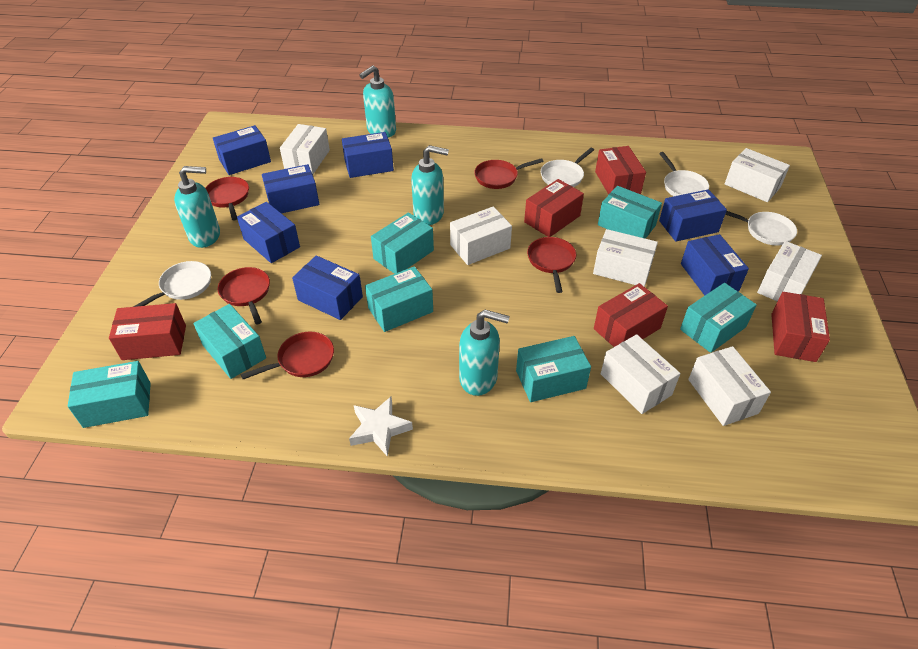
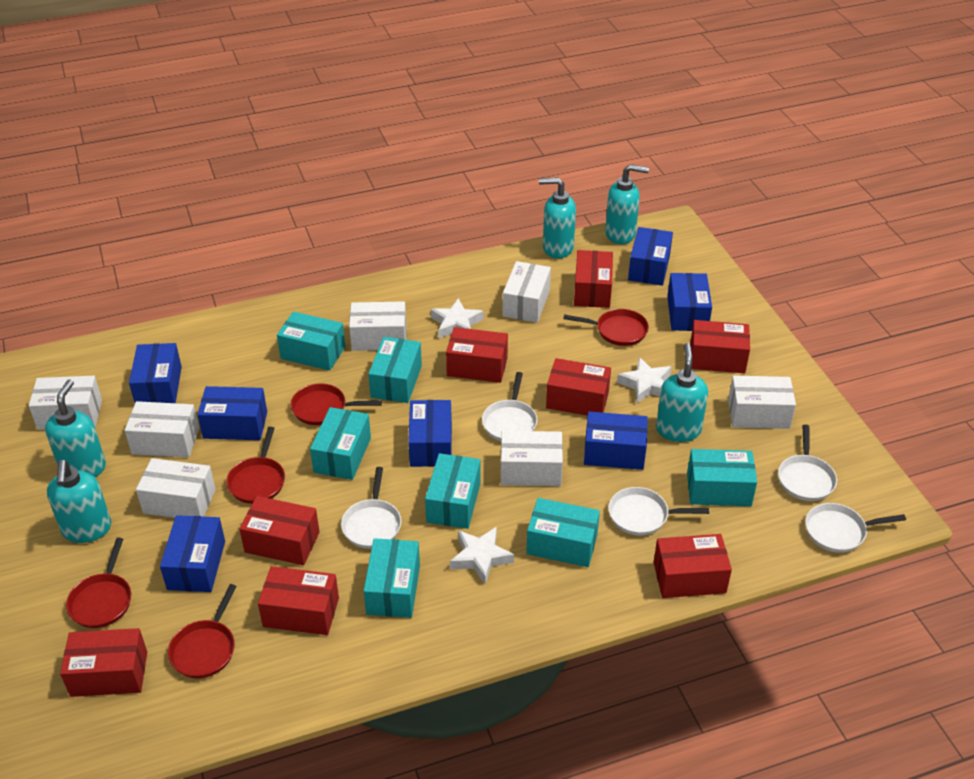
red box: [109,303,186,360] [524,179,584,237] [594,283,668,347] [595,146,646,195] [771,292,830,362] = 5 -> [60,628,147,697] [239,496,319,565] [258,566,339,635] [446,327,508,383] [546,358,611,416] [574,250,613,308] [654,534,732,598] [690,320,750,373] = 8
turquoise soap dispenser: [174,166,220,248] [360,65,396,138] [411,145,449,225] [459,310,510,396] = 4 -> [45,379,106,477] [47,460,111,543] [539,177,576,258] [605,164,649,244] [656,343,708,442] = 5
white pan: [133,261,211,307] [541,148,594,187] [659,152,709,196] [725,211,797,246] = 4 -> [341,467,401,549] [482,372,537,441] [608,487,709,535] [778,425,837,501] [805,503,906,553] = 5
white star: [349,397,413,457] = 1 -> [431,298,484,338] [450,527,514,584] [617,357,671,403] = 3

